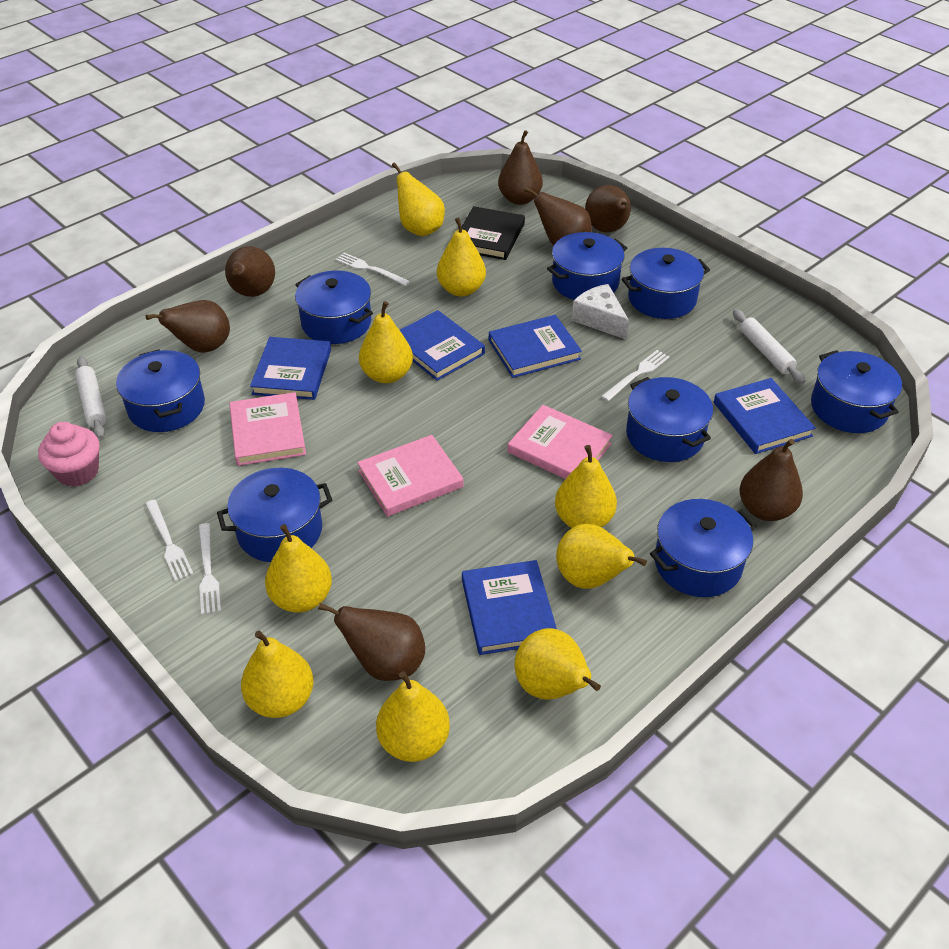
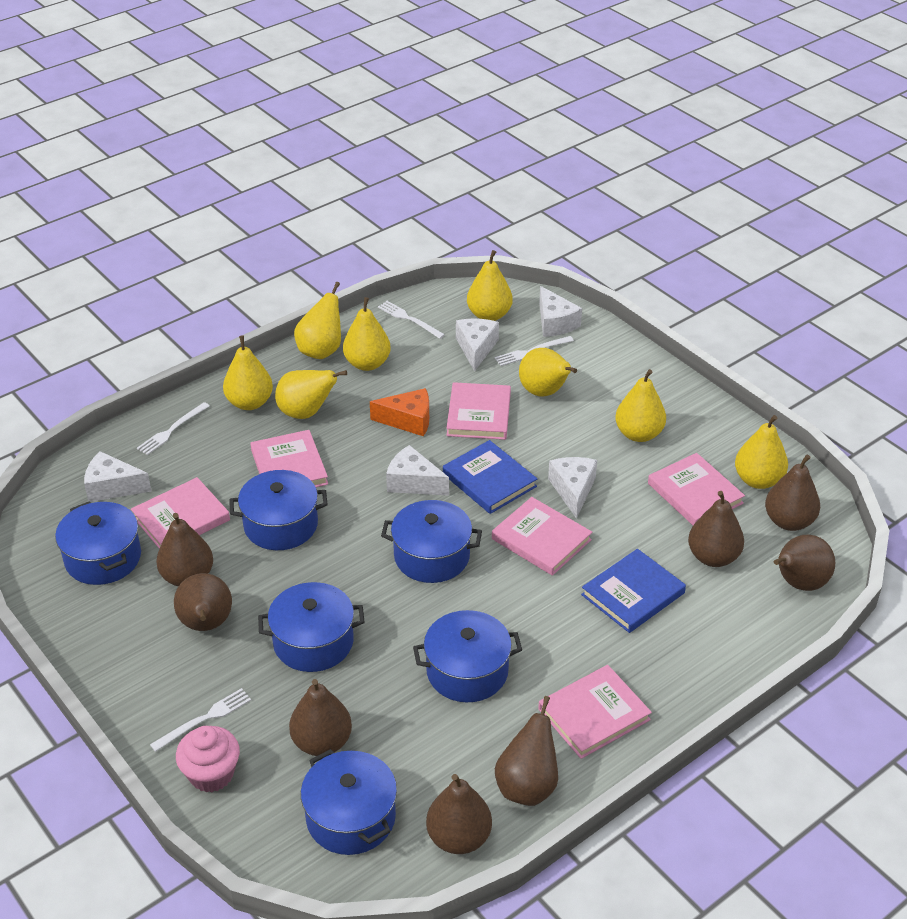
black book: [461,206,525,260] = 1 -> none = 0
blue book: [250,337,331,400] [400,310,485,381] [462,560,557,655] [489,315,582,378] [714,378,816,454] = 5 -> [443,440,537,514] [581,549,686,633] = 2
blue pot: [116,349,205,432] [217,468,332,562] [295,271,373,344] [547,232,627,300] [622,248,710,319] [626,377,713,462] [650,499,757,597] [811,350,902,433] = 8 -> [55,501,141,585] [229,470,328,550] [258,582,365,672] [301,749,397,855] [381,500,482,583] [413,610,522,702] = 6
brown pear: [146,300,230,353] [225,246,275,297] [318,603,425,681] [498,130,543,205] [524,187,592,245] [585,185,631,232] [739,439,803,521] = 7 -> [156,513,213,587] [174,573,232,631] [289,679,352,756] [426,774,492,854] [495,696,558,806] [688,491,744,567] [765,455,820,531] [774,535,835,591] = 8
orange cheese: none = 0 -> [370,388,429,436] = 1
pink book: [229,392,306,466] [357,435,463,517] [508,405,613,479] = 3 -> [131,477,230,549] [251,430,328,487] [446,382,511,440] [492,497,592,576] [538,665,652,759] [648,453,745,525] = 6
white cheese: [572,284,629,340] = 1 -> [84,451,151,502] [386,445,449,496] [456,318,499,372] [539,286,582,337] [548,457,597,519] = 5
white rolling pin: [75,356,107,439] [733,309,805,384] = 2 -> none = 0
yellow pear: [241,631,314,718] [265,524,332,613] [359,301,413,383] [376,671,450,762] [392,163,445,236] [437,217,486,297] [514,628,601,700] [555,445,617,528] [556,524,647,589] = 9 -> [223,335,273,410] [275,370,347,419] [294,282,341,359] [343,297,391,371] [467,250,513,321] [519,348,577,397] [615,369,666,442] [735,415,788,489] = 8

